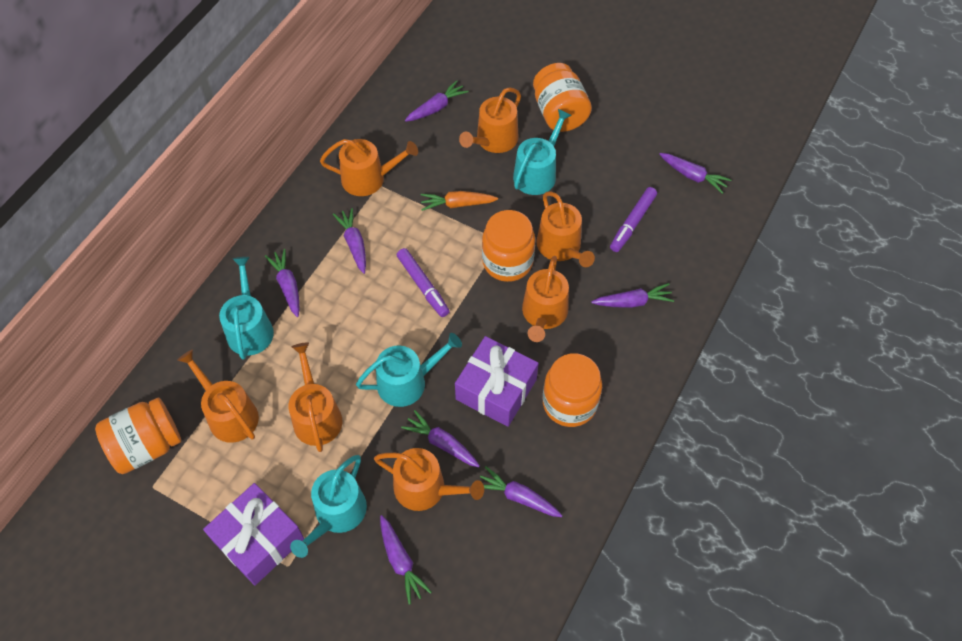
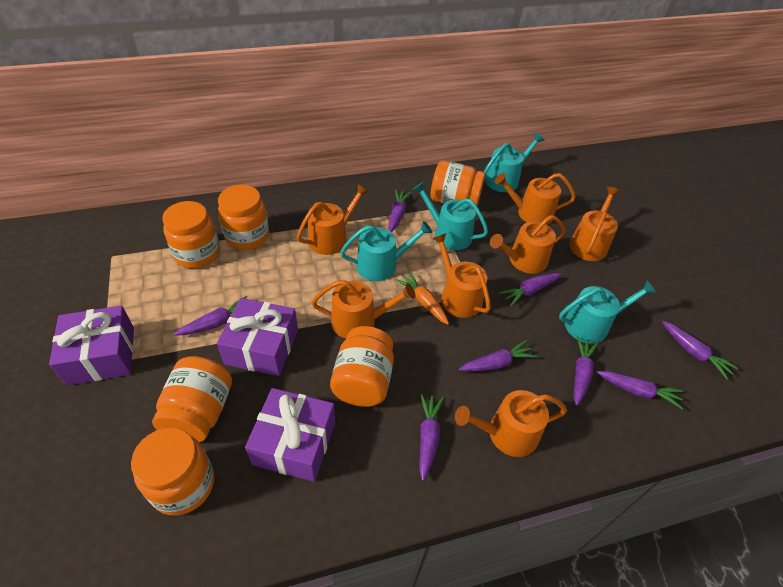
orange jar: [95,398,181,474] [482,210,535,282] [533,63,592,132] [543,353,602,427] = 4 -> [131,428,214,515] [152,356,232,442] [162,201,220,268] [218,185,269,250] [330,326,394,407] [431,161,485,206] = 6
purple gift: [203,483,304,586] [455,336,539,427] = 2 -> [49,306,134,386] [217,298,298,376] [245,388,335,482] = 3
purple marker: [397,248,450,317] [610,187,657,252] = 2 -> none = 0

